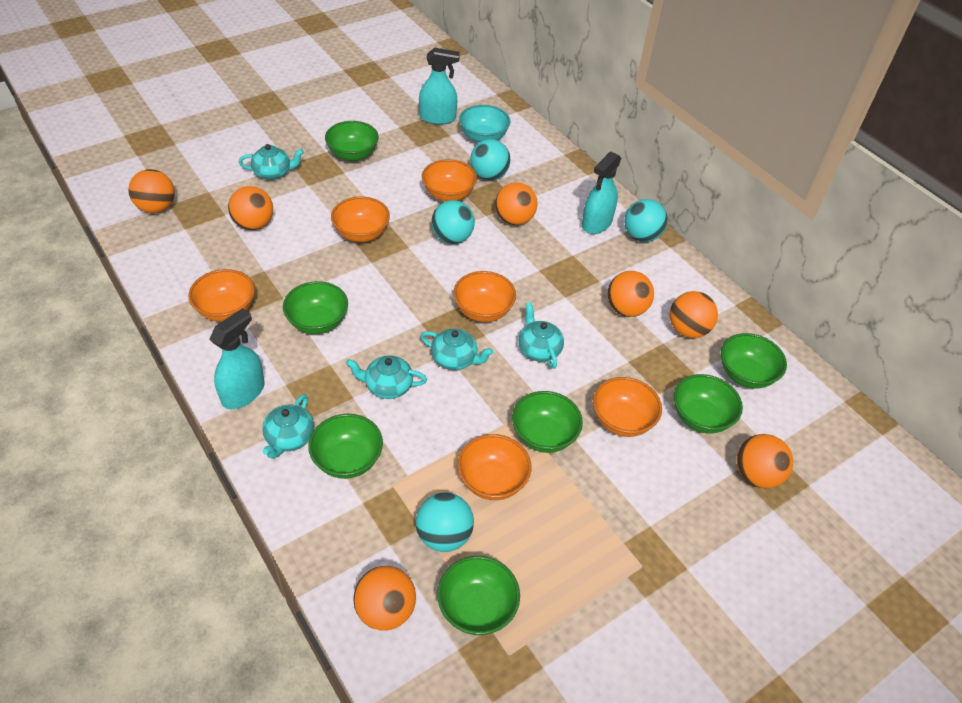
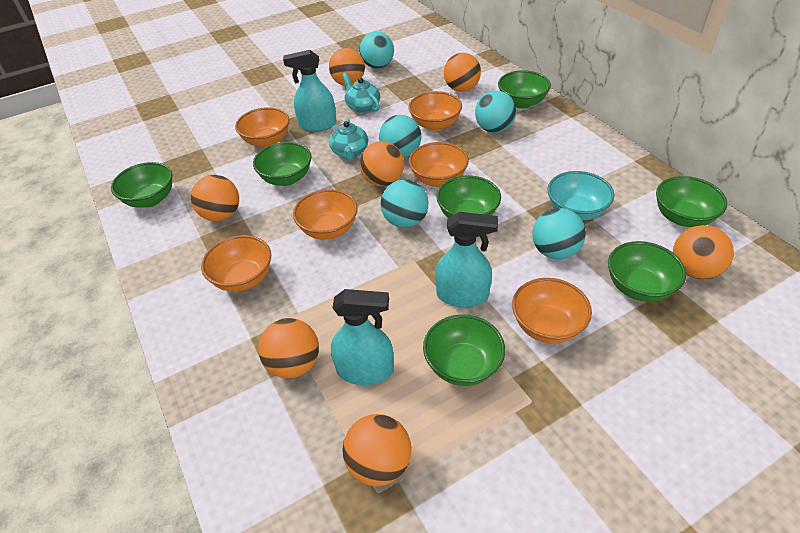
turquoise ball: [416,493,474,552] [431,200,475,244] [470,139,510,180] [624,199,668,242] = 4 -> [359,32,394,69] [379,115,421,158] [381,180,428,228] [475,91,516,133] [532,208,586,260] = 5
turquoise teapot: [239,144,304,180] [262,394,314,459] [346,355,427,399] [420,329,494,370] [518,302,564,369] = 5 -> [329,118,368,161] [342,73,380,113] = 2

